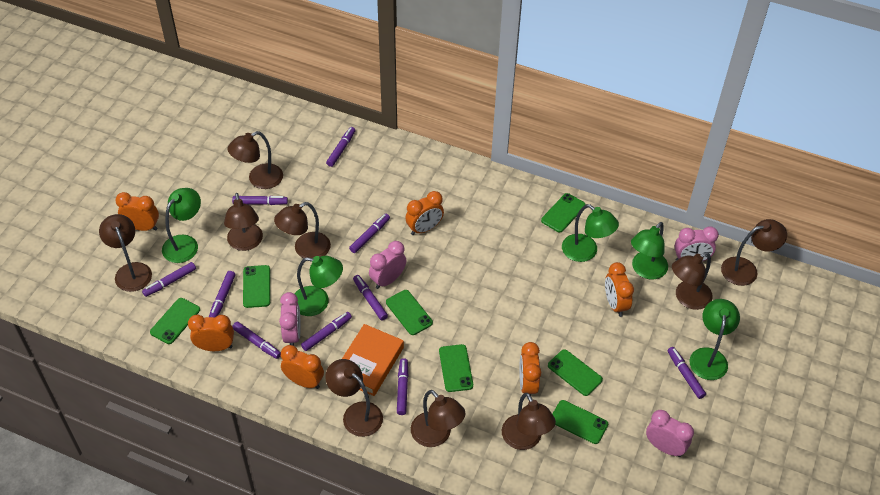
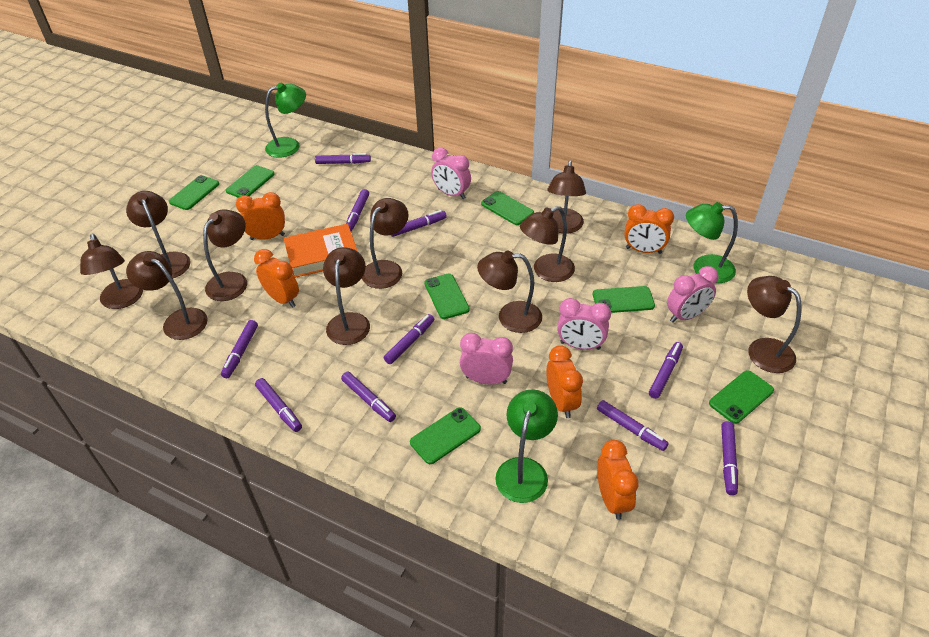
brown lamp: [99,214,152,292] [224,193,263,251] [227,131,283,189] [274,202,331,258] [326,359,383,437] [411,390,465,447] [502,393,556,450] [672,252,713,310] [721,219,787,286] = 9 -> [80,234,143,309] [126,191,191,278] [126,251,208,340] [203,209,247,301] [323,247,370,345] [362,198,408,289] [477,251,542,333] [520,206,575,282] [547,160,586,234] [747,276,802,373] = 10
green lamp: [162,188,201,263] [294,256,343,316] [562,204,619,262] [631,222,668,279] [690,299,740,380] = 5 -> [265,83,306,158] [495,389,558,503] [686,202,738,283] = 3
orange clock: [115,192,159,231] [188,315,234,351] [281,345,324,389] [405,191,444,235] [519,342,541,399] [605,262,634,317] = 6 -> [236,192,285,240] [254,249,299,308] [546,345,583,418] [597,440,639,520] [624,204,674,254] = 5

